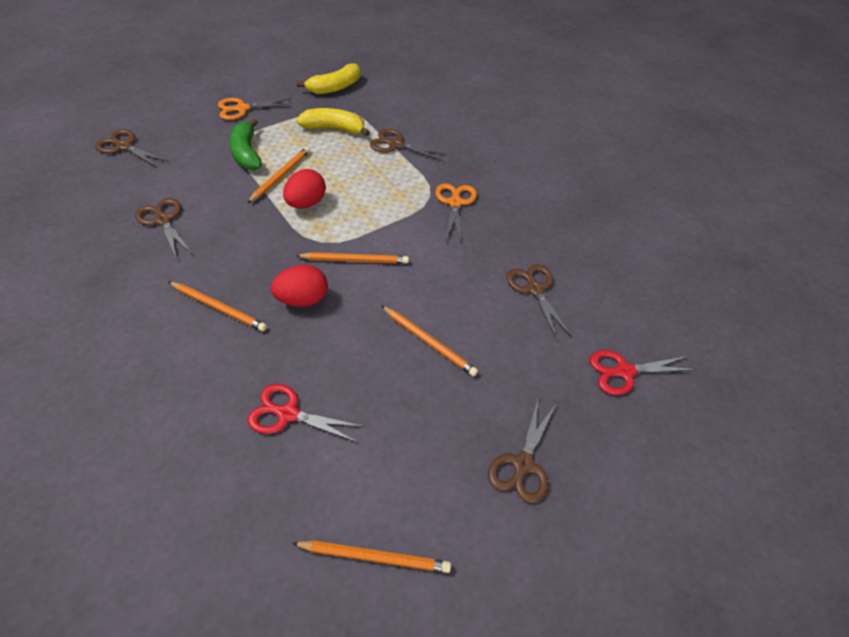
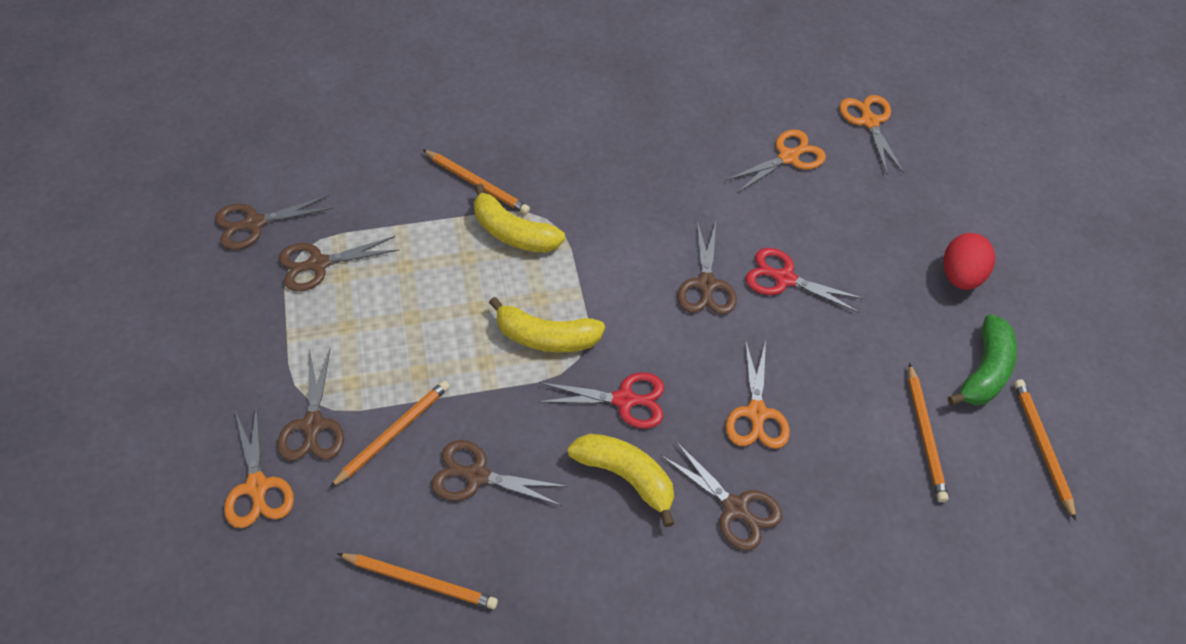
brown scissors: [95,129,169,168] [135,198,192,257] [370,129,448,161] [488,397,556,503] [507,264,572,340] = 5 -> [215,195,334,250] [277,349,344,461] [279,236,399,291] [431,440,568,506] [661,441,782,550] [677,221,737,315] = 6
orange scissors: [218,98,294,120] [435,183,477,243] = 2 -> [224,404,294,528] [726,129,826,193] [726,339,790,449] [839,95,904,174] = 4
red egg: [271,265,328,307] [283,169,326,208] = 2 -> [943,233,995,290] = 1
yellow banana: [296,108,370,136] [297,63,361,94] = 2 -> [474,184,565,253] [489,297,605,352] [568,434,674,527] = 3

